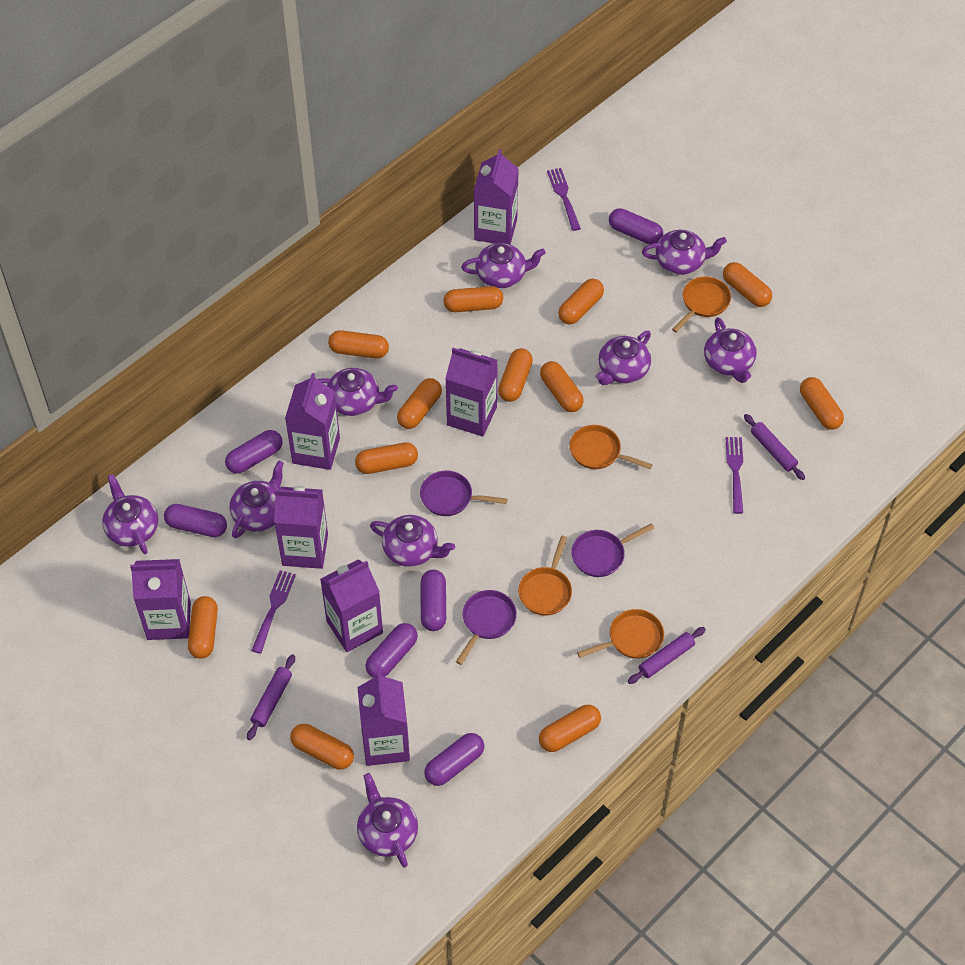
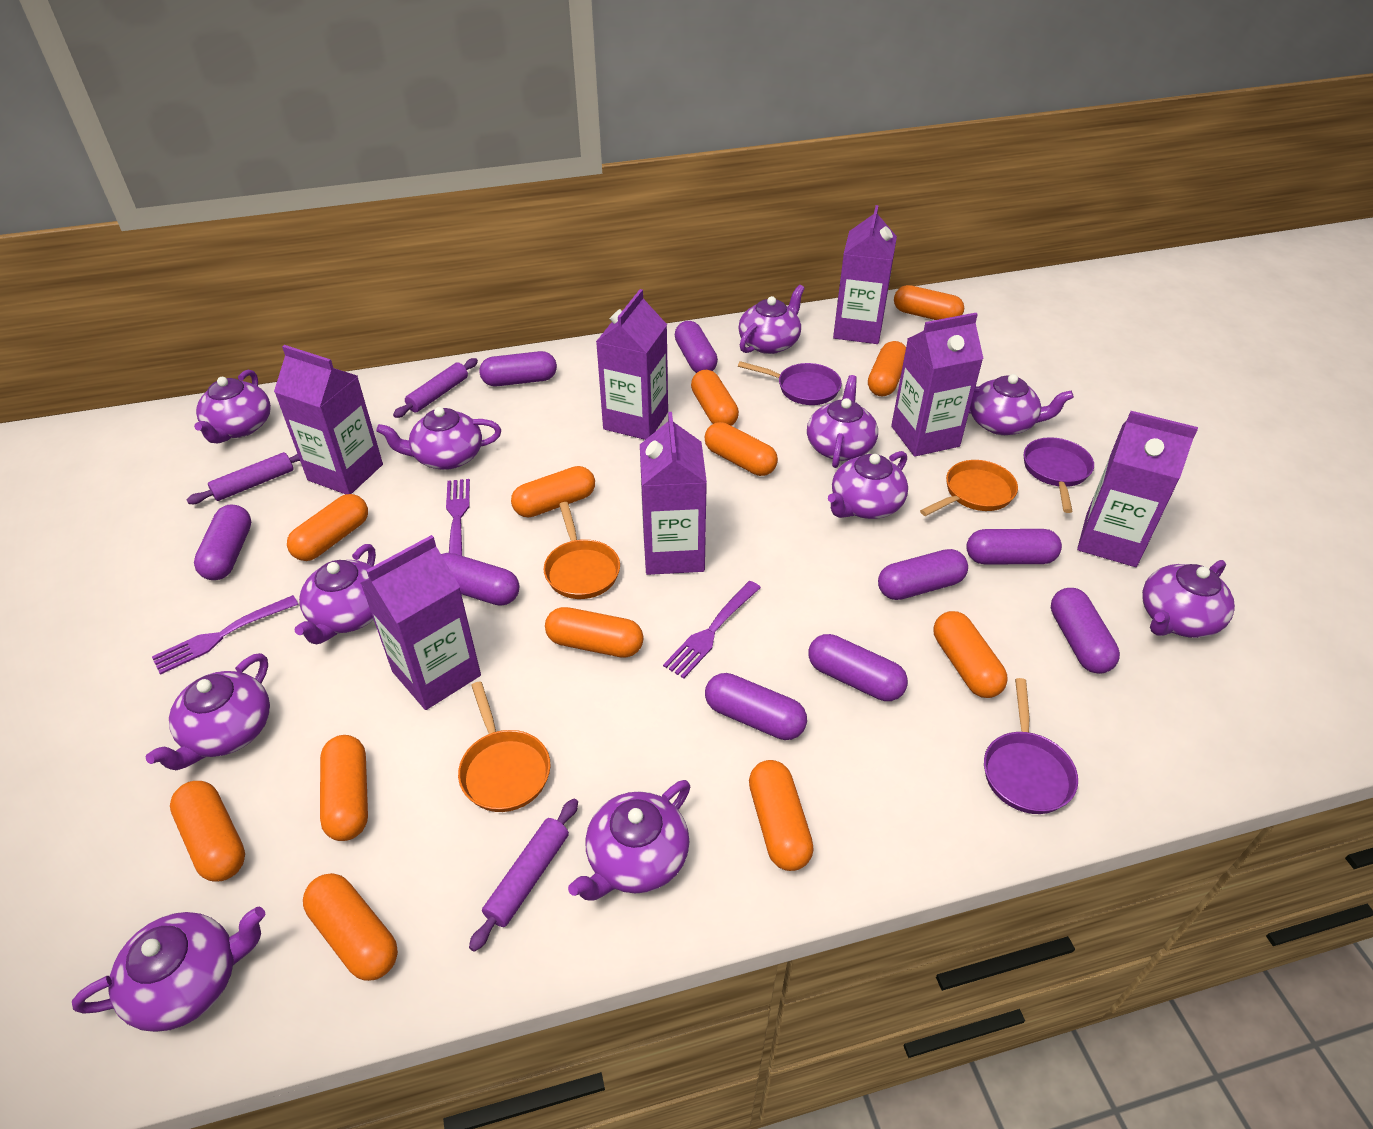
orange pan: [518,535,572,616] [570,425,653,469] [577,609,664,659] [672,276,731,333] = 4 -> [458,681,550,812] [543,502,620,599] [920,460,1018,516] = 3
purple capsule: [164,504,227,537] [225,430,283,474] [365,623,418,678] [421,570,446,631] [424,733,484,786] [609,208,663,244] = 6 -> [194,504,251,580] [441,553,519,606] [479,351,557,386] [675,321,718,373] [705,673,807,740] [809,634,908,701] [878,549,968,600] [966,529,1062,564] [1051,588,1120,674] = 9
purple teapot: [102,474,158,554] [230,460,284,538] [318,368,398,416] [357,773,418,868] [370,515,455,567] [461,243,546,288] [596,331,651,385] [642,230,727,275] [704,317,757,383] = 9 -> [72,907,266,1032] [146,653,270,770] [194,370,271,443] [294,544,376,644] [376,407,501,470] [568,780,690,900] [738,285,805,354] [807,375,878,468] [828,451,908,519] [969,374,1074,435] [1142,560,1235,638] = 11

